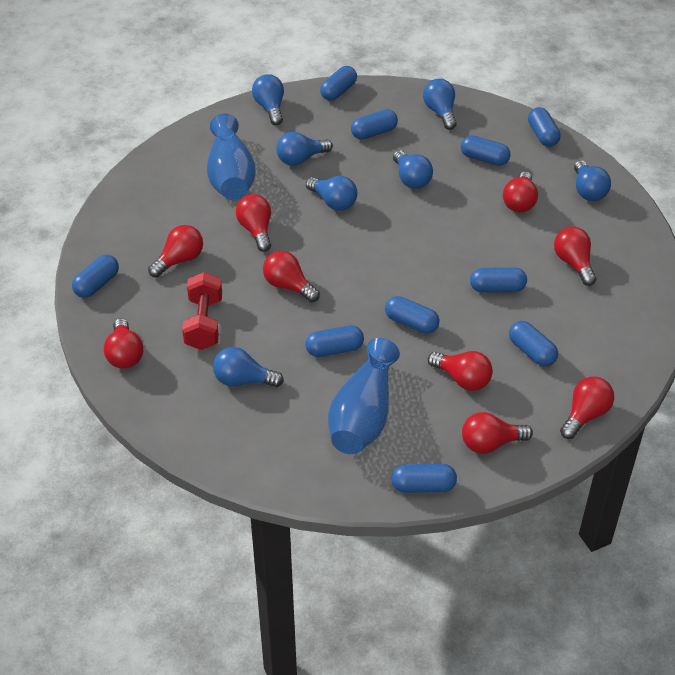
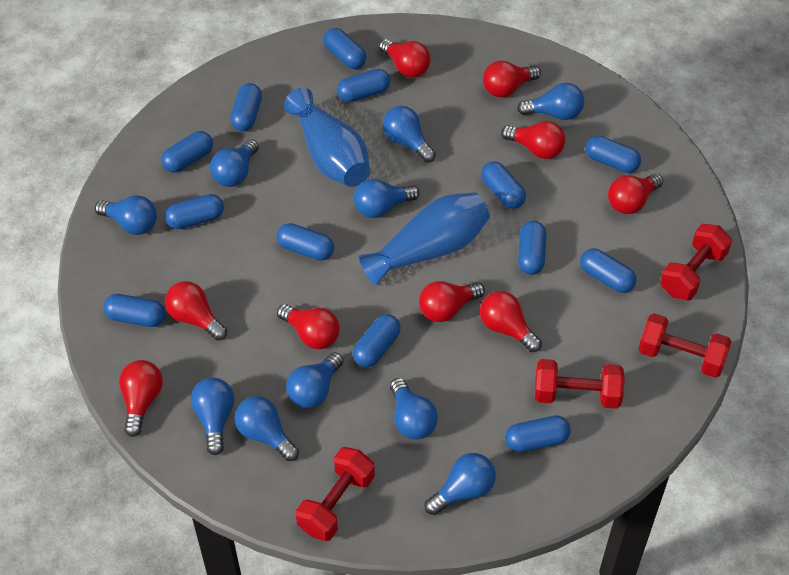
blue capsule: [72,255,119,298] [305,325,364,357] [320,66,357,101] [351,109,398,140] [385,296,439,334] [391,464,457,493] [461,135,511,166] [470,268,527,293] [509,321,558,367] [528,107,561,147] = 10 -> [103,294,165,327] [161,131,213,173] [165,194,224,229] [230,83,262,131] [277,223,334,260] [323,28,367,69] [337,69,390,102] [353,314,401,367] [481,161,526,209] [505,415,571,453] [518,221,546,275] [580,249,636,293] [585,136,641,173] = 13
blue light bulb: [213,347,284,387] [252,74,284,125] [276,132,333,166] [306,176,357,211] [393,150,433,189] [423,79,457,130] [574,160,611,201] = 7 -> [95,195,157,235] [191,377,234,455] [210,139,259,187] [234,396,299,461] [286,352,343,408] [354,179,420,218] [382,106,436,162] [390,378,438,440] [425,453,496,515] [517,83,584,120] = 10
red dumbbell: [182,272,222,350] = 1 -> [296,447,375,541] [535,359,625,409] [638,313,731,378] [660,224,732,300] = 4

